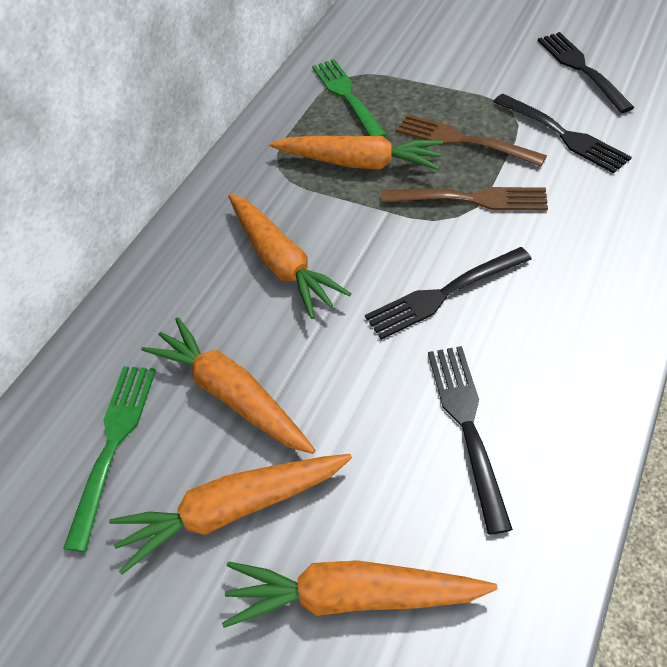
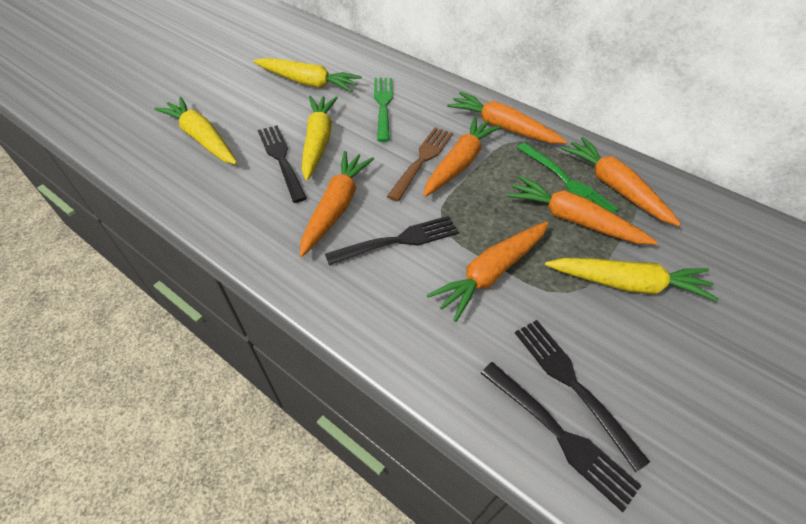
brown fork: [381,187,548,210] [396,114,547,167] = 2 -> [387,127,453,202] = 1
orange carrot: [109,454,352,575] [141,317,315,454] [222,560,498,628] [228,194,352,319] [269,136,443,170] = 5 -> [300,151,374,257] [423,116,502,197] [427,222,548,322] [447,91,567,144] [507,175,657,245] [561,137,681,226] = 6
yellow carrot: none = 0 -> [154,97,237,164] [253,58,362,92] [302,96,338,181] [545,258,719,301] = 4

